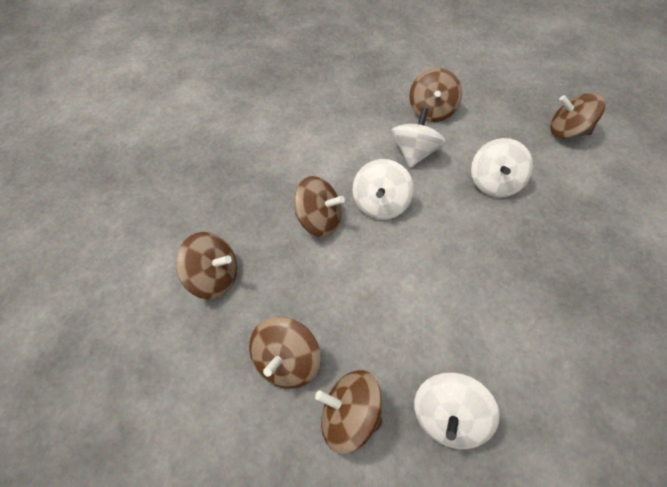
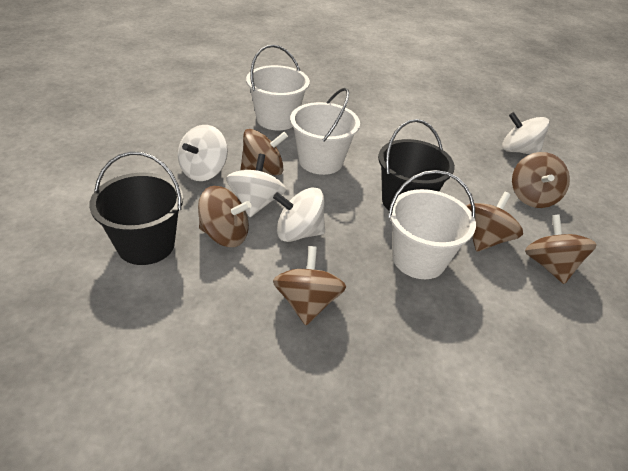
black bucket: none = 0 -> [89,152,183,265] [378,119,455,211] = 2
white bucket: none = 0 -> [246,44,310,130] [290,88,360,175] [388,170,476,279] = 3

